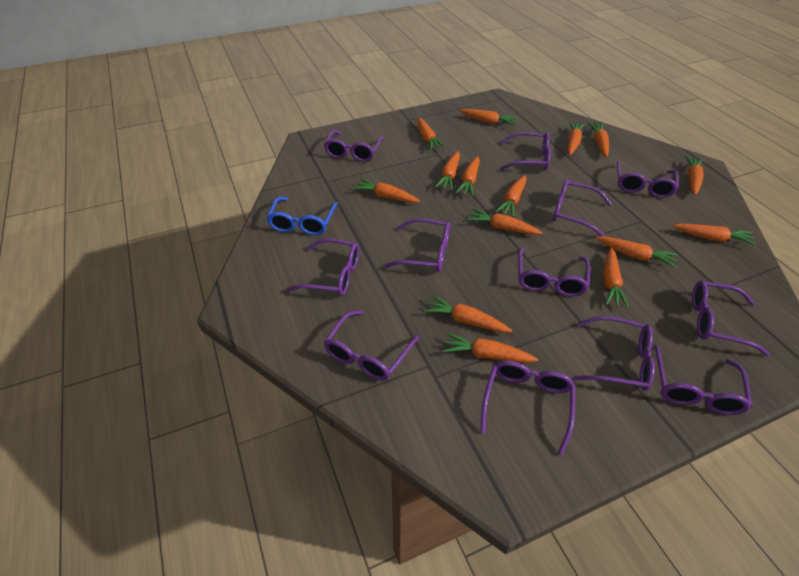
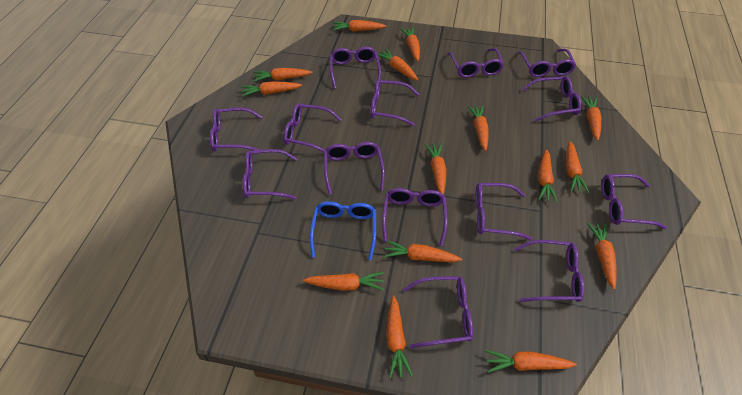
purple glasses: [286,238,359,296] [324,130,384,162] [324,310,419,381] [384,218,450,272] [480,361,575,455] [500,132,551,170] [518,248,590,297] [553,179,612,237] [574,316,655,391] [617,161,679,198] [653,344,752,415] [692,281,770,356] = 12 -> [210,108,263,152] [243,149,297,199] [284,103,342,152] [324,142,385,195] [330,47,381,89] [370,79,419,126] [382,188,447,246] [403,276,473,348] [448,48,504,78] [475,183,532,240] [514,240,584,302] [518,49,576,77] [521,76,581,122] [601,174,667,229] = 14

